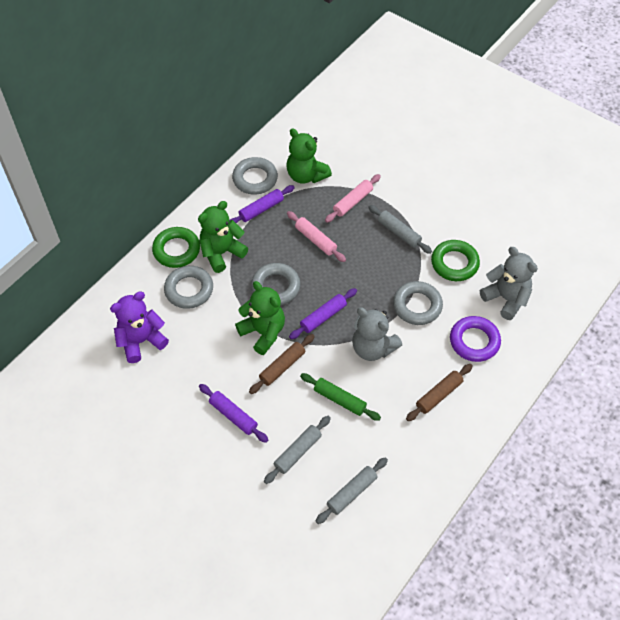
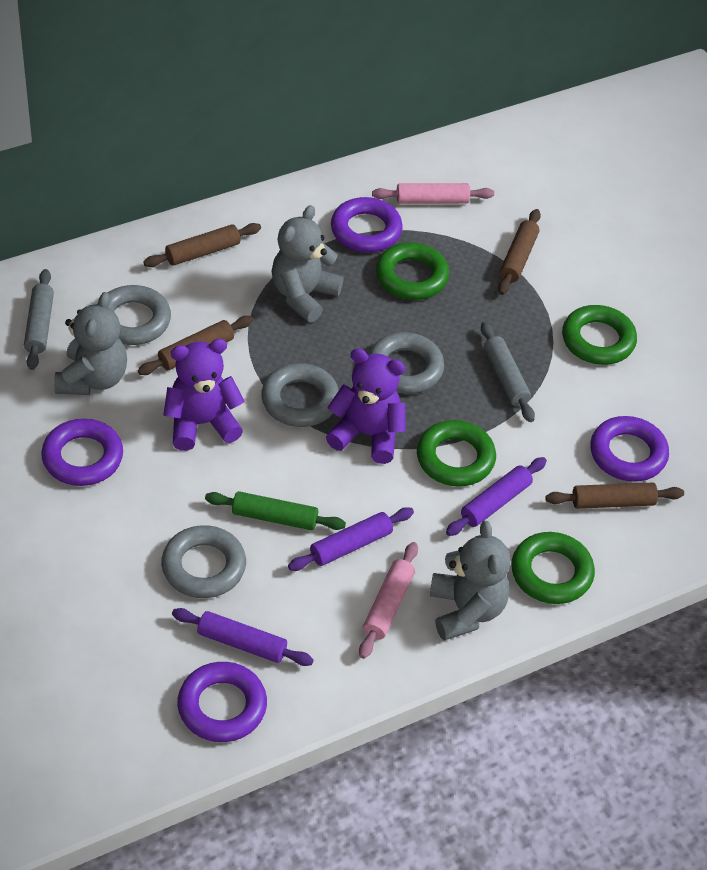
brown rolling pin: [249,334,315,394] [406,364,473,421] = 2 -> [138,316,253,375] [143,223,261,267] [498,209,541,295] [545,483,684,509] = 4
green ring: [152,227,200,268] [431,240,480,281] = 2 -> [376,242,449,300] [417,420,496,487] [511,532,595,604] [562,305,637,365] = 4
green teddy bear: [198,201,248,273] [235,281,285,355] [287,128,332,184] = 3 -> none = 0
grey rolling pin: [264,416,331,484] [316,457,388,524] [368,205,432,254] = 3 -> [24,269,54,370] [481,322,535,422] = 2
grey teddy bear: [352,307,402,361] [480,247,538,320] = 2 -> [54,292,127,395] [272,205,344,322] [430,521,510,640] = 3
purple ring: [450,316,501,362] = 1 -> [41,419,123,486] [177,662,267,742] [331,197,403,252] [590,416,669,482] = 4
purple teddy bear: [110,291,169,363] = 1 -> [163,339,245,451] [326,348,406,464] = 2

